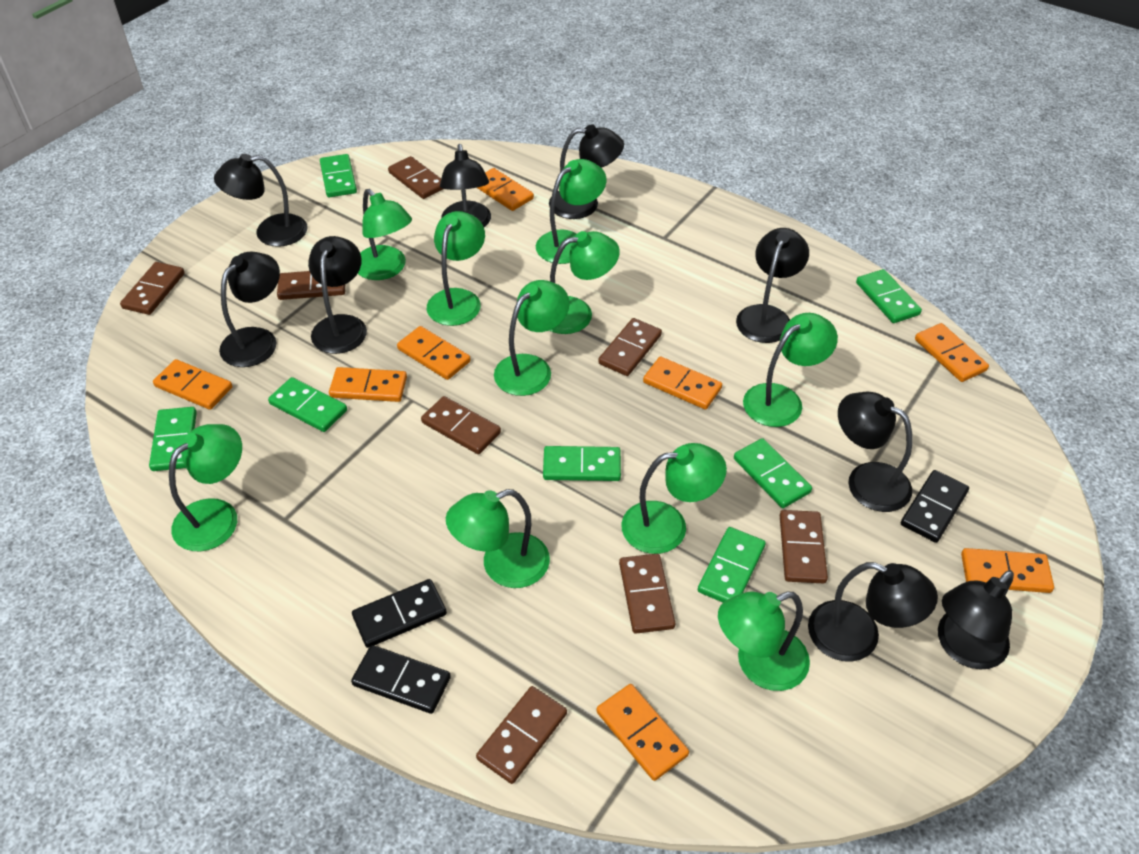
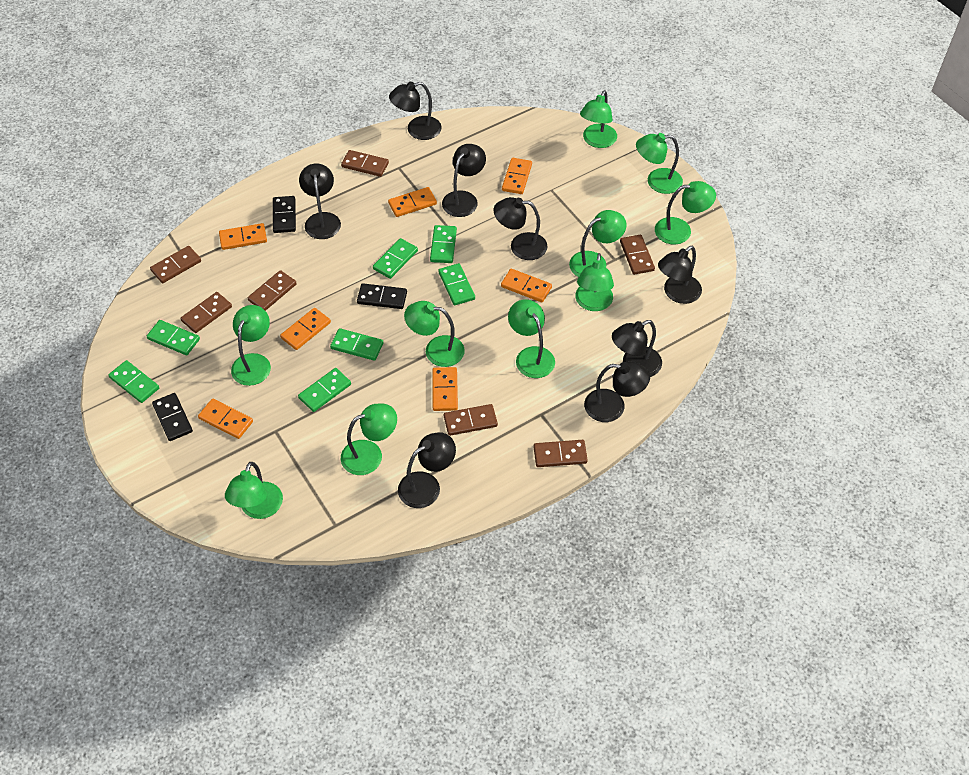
black lamp: [214,154,307,247] [219,252,280,367] [308,236,367,354] [440,144,491,227] [549,124,624,219] [736,228,809,343] [808,562,938,662] [838,392,913,512] [938,570,1014,669] = 9 -> [299,164,341,239] [389,82,442,140] [398,432,456,508] [442,144,486,217] [494,197,548,260] [584,361,650,422] [612,320,662,377] [658,246,702,304] = 8
brown domino: [120,262,185,315] [277,271,345,300] [388,156,443,199] [421,396,501,454] [476,686,567,784] [598,318,662,376] [619,554,675,634] [780,510,828,583] = 8 -> [150,246,201,283] [180,292,232,333] [248,270,297,311] [341,150,389,177] [444,404,498,436] [534,440,588,467] [620,235,655,275] = 7
orange domino: [153,359,232,410] [329,367,407,402] [397,326,471,380] [477,168,534,211] [597,684,689,781] [643,357,722,409] [915,323,989,382] [961,548,1054,593] = 8 -> [198,399,253,439] [219,223,267,250] [280,308,331,350] [388,187,437,217] [432,367,458,411] [501,269,552,302] [502,158,532,194] = 7

